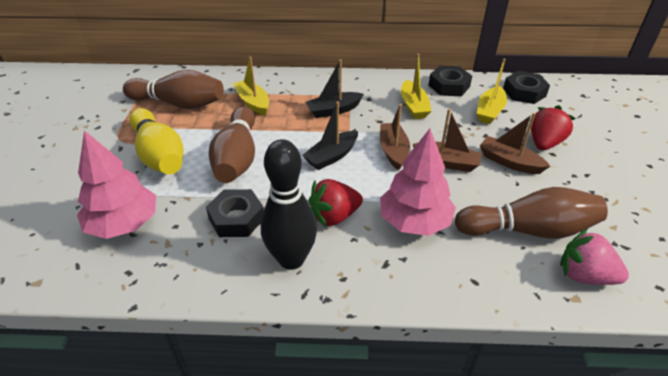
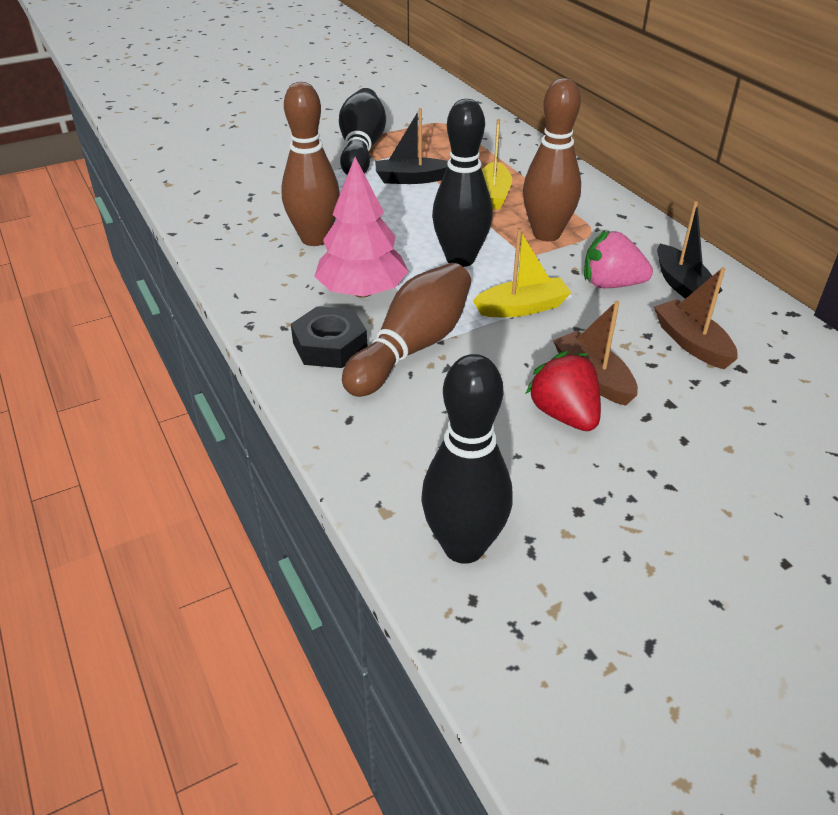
black bowling pin: [261,139,317,270] = 1 -> [339,88,386,175] [421,354,513,564] [432,99,493,267] = 3
black nut: [206,189,264,237] [429,66,472,96] [503,71,550,104] = 3 -> [291,306,368,368] = 1
brown boat: [380,104,410,170] [413,109,482,172] [480,113,550,174] = 3 -> [553,301,638,406] [654,267,738,369] = 2
pink tree: [77,130,156,239] [380,129,456,236] = 2 -> [314,157,409,298] = 1
red strawberry: [309,179,363,228] [531,105,576,150] = 2 -> [525,351,601,431] = 1
yellow boat: [233,57,269,116] [401,53,431,119] [477,59,507,124] = 3 -> [473,229,571,317] [482,119,512,209] = 2
yellow bowling pin: [129,108,183,174] = 1 -> none = 0

